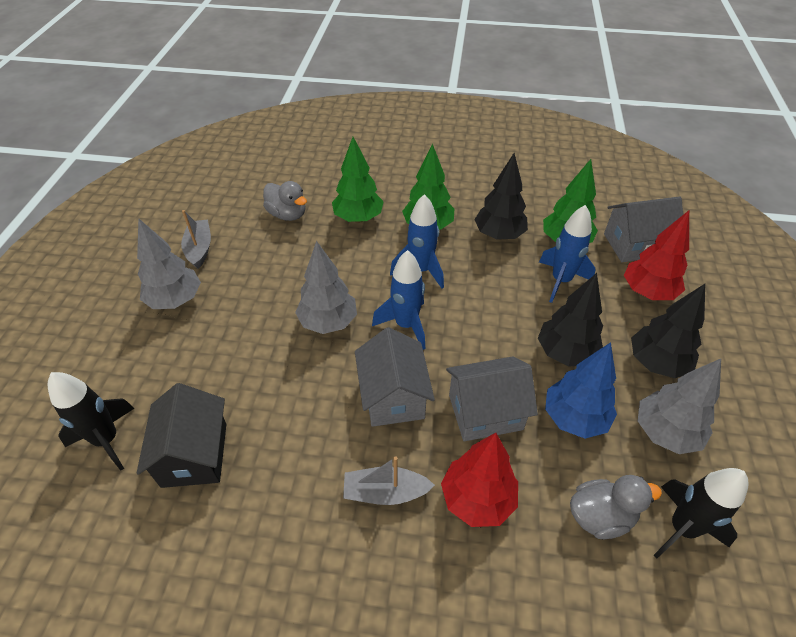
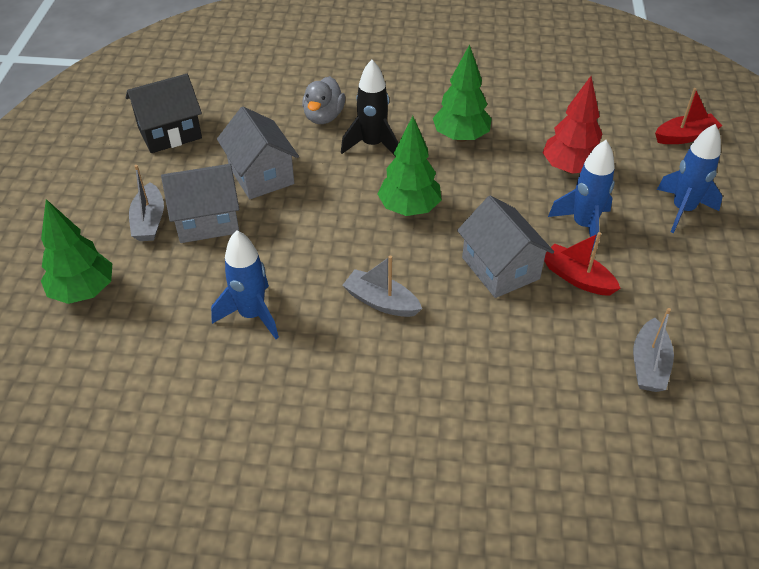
black rocket: [47,372,135,471] [654,468,749,558] = 2 -> [341,60,399,157] = 1
black tree: [474,153,528,240] [538,273,603,367] [631,284,705,378] = 3 -> none = 0
blue tree: [545,342,617,439] = 1 -> none = 0
grey boat: [181,210,211,269] [343,456,435,505] = 2 -> [129,165,164,241] [342,256,422,317] [633,308,674,392] = 3
grey duck: [263,181,307,221] [570,475,662,539] = 2 -> [302,76,345,124] = 1
grey tree: [137,218,201,309] [295,241,357,334] [638,359,721,454] = 3 -> none = 0
red boat: none = 0 -> [544,232,621,295] [655,88,722,144] = 2
red tree: [441,433,518,527] [624,210,689,300] = 2 -> [542,76,602,174] = 1

